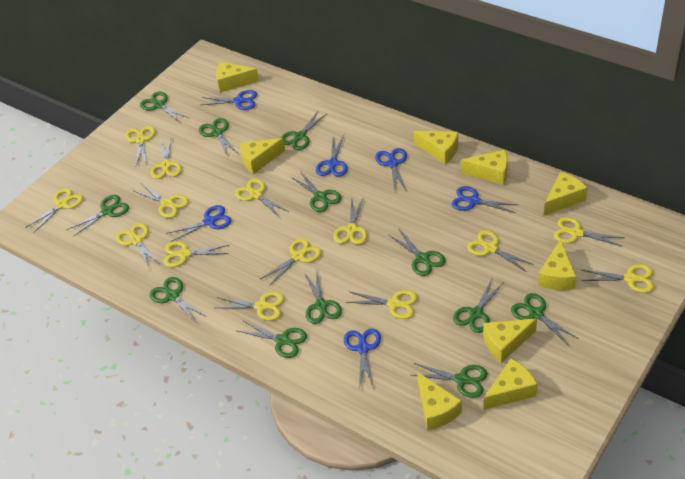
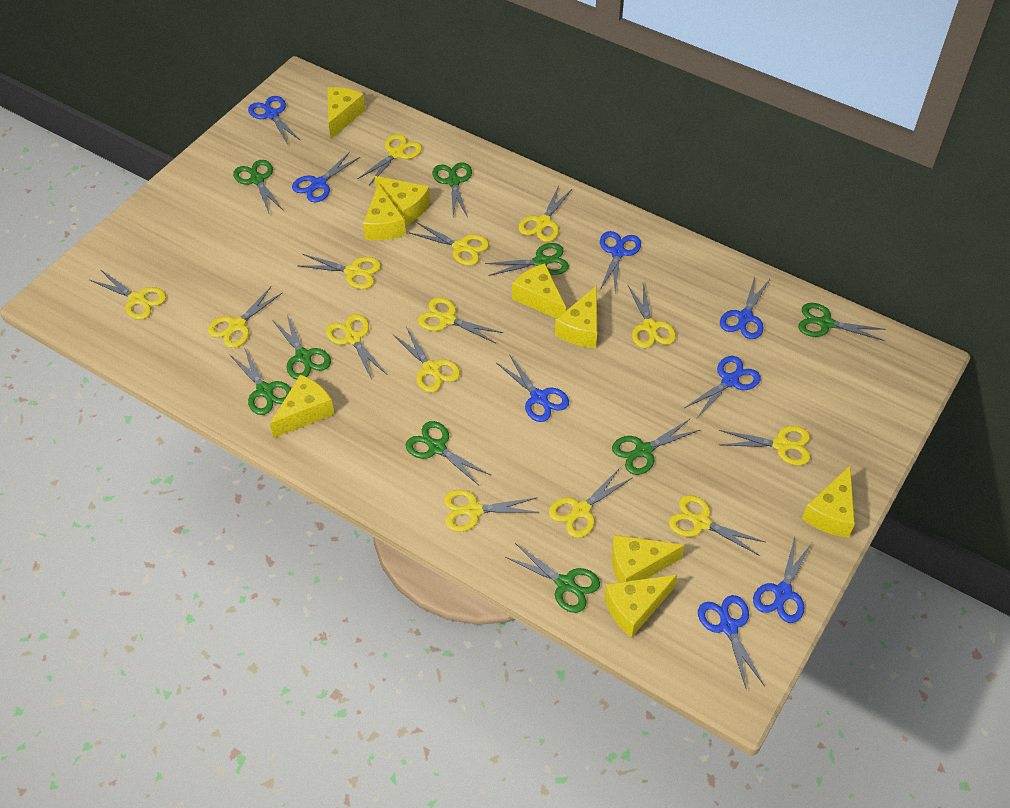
blue scissors: [166,205,231,242] [201,90,257,110] [316,135,348,177] [344,329,381,390] [375,148,407,191] [452,186,518,213] = 6 -> [248,96,301,145] [292,152,360,202] [497,354,569,422] [600,231,641,292] [684,356,761,418] [698,595,765,691] [720,276,770,339] [753,537,812,623] = 8
green scissors: [67,195,129,236] [140,92,188,123] [149,277,207,323] [199,118,238,157] [238,320,307,358] [281,111,327,150] [290,171,341,212] [304,269,342,324] [389,228,446,276] [412,363,487,398] [453,279,504,333] [511,293,579,345] = 12 -> [230,348,291,415] [233,160,283,213] [272,315,331,379] [405,421,490,485] [432,162,472,218] [485,243,569,276] [505,543,600,613] [612,418,700,475] [798,303,886,341] = 9

